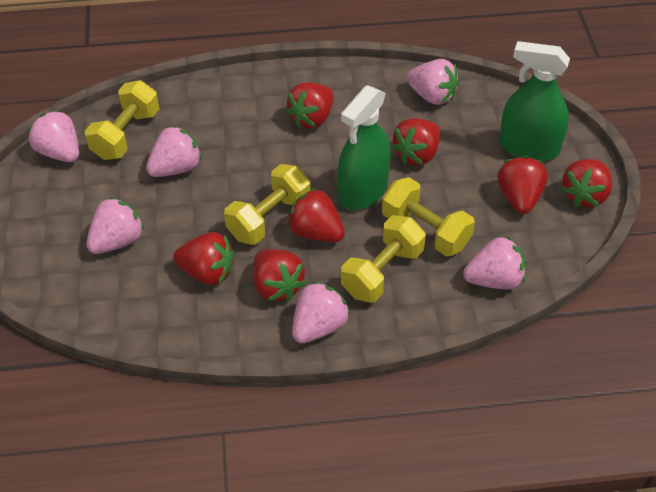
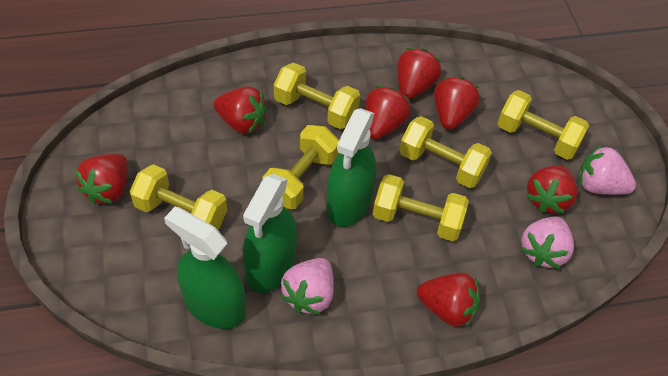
green spray bottle: [338,85,391,210] [499,41,570,162] = 2 -> [164,207,246,329] [243,174,297,293] [326,108,376,227] = 3
pink strawberry: [28,110,79,162] [86,197,145,254] [146,125,202,177] [292,281,350,343] [406,59,459,105] [463,237,526,289] = 6 -> [280,258,334,315] [521,216,574,269] [579,145,636,195] = 3
yellow dumbbell: [85,80,159,160] [224,164,311,245] [341,215,426,303] [382,177,475,257] = 4 -> [130,164,227,230] [263,125,339,209] [274,63,360,129] [373,174,469,241] [399,116,492,188] [498,90,589,160] = 6

